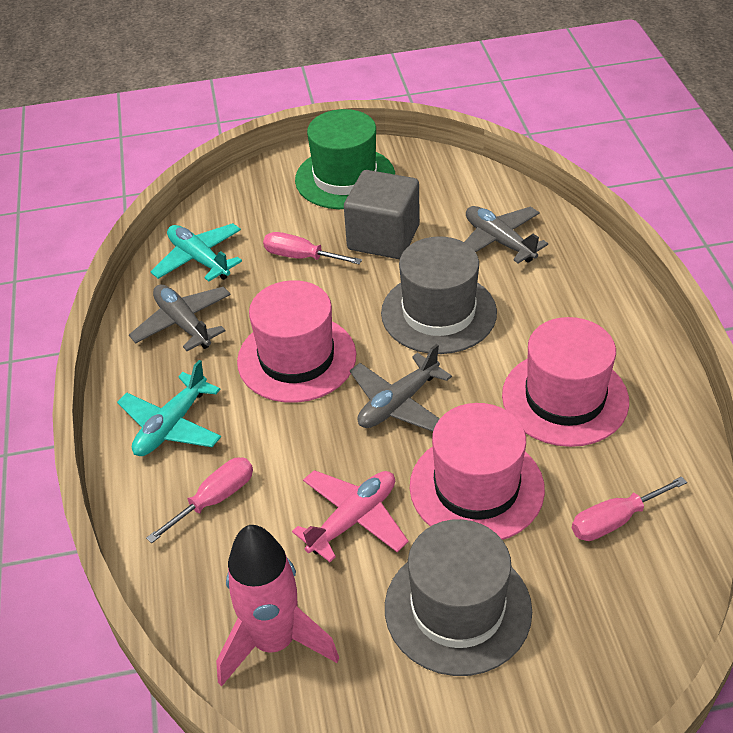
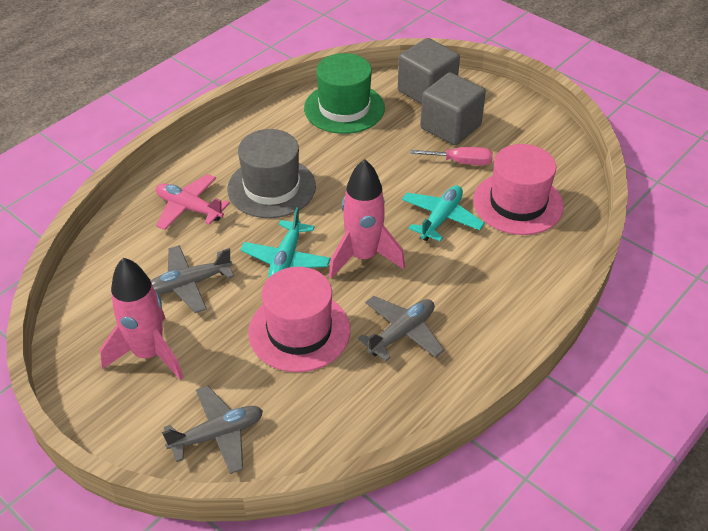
grey cube: [344,170,420,259] = 1 -> [398,38,460,104] [420,72,486,145] = 2
grey hat: [381,236,497,354] [385,519,532,676] = 2 -> [227,129,316,218] = 1
pink hat: [237,280,356,403] [410,403,545,540] [502,317,629,447] = 3 -> [248,267,350,372] [473,144,564,235] = 2
pink rocket: [216,525,339,687] = 1 -> [100,257,183,380] [329,159,405,279] = 2
pink screwdriver: [146,458,253,543] [263,232,362,264] [572,476,687,541] = 3 -> [411,147,493,165] = 1

